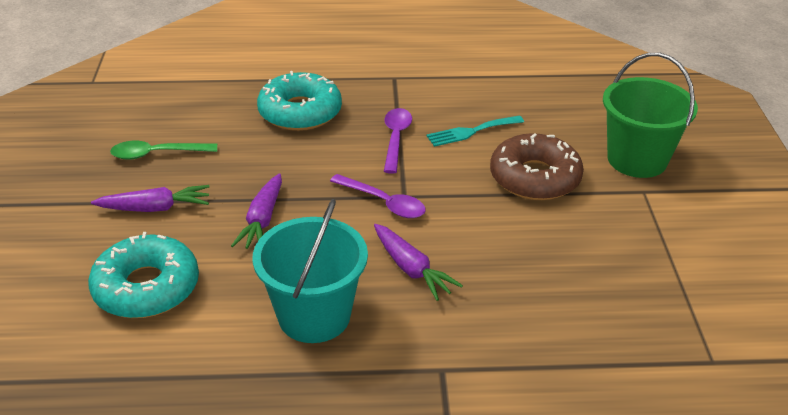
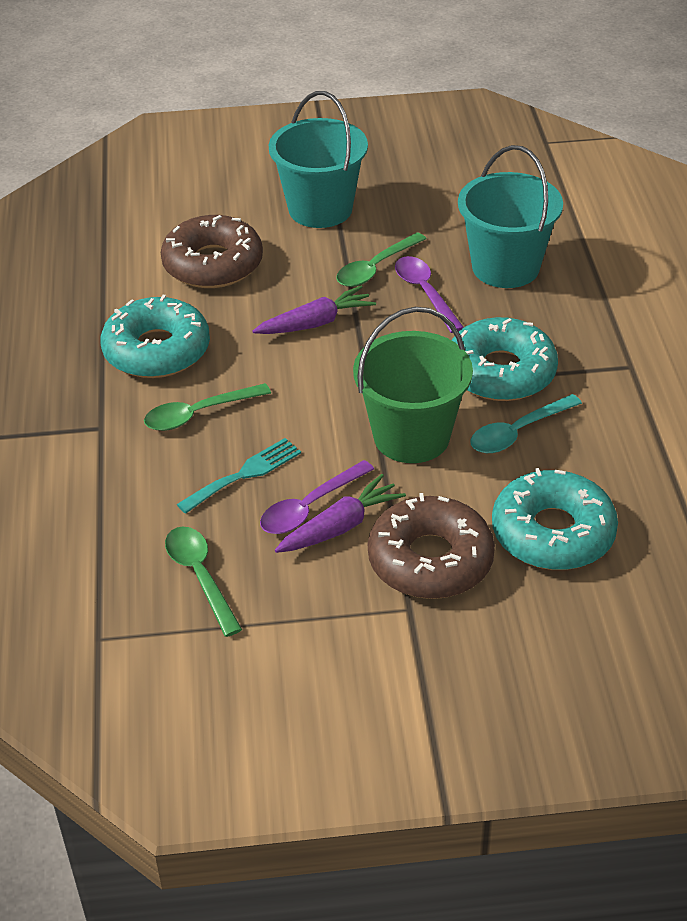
brown donut: [490,133,584,200] = 1 -> [161,215,263,288] [368,493,495,599] = 2
green spoon: [110,141,217,159] = 1 -> [144,383,271,431] [165,526,242,637] [336,232,426,287] = 3
purple carrot: [91,185,210,212] [231,173,282,249] [374,224,463,301] = 3 -> [253,286,376,334] [275,474,406,553] = 2
turquoise bucket: [253,199,368,343] = 1 -> [269,91,368,228] [458,145,563,288] = 2
turquoise donut: [88,232,199,318] [257,71,342,131] = 2 -> [101,295,210,378] [452,317,558,401] [492,468,618,570] = 3
turquoise spoon: none = 0 -> [470,394,582,453] = 1

